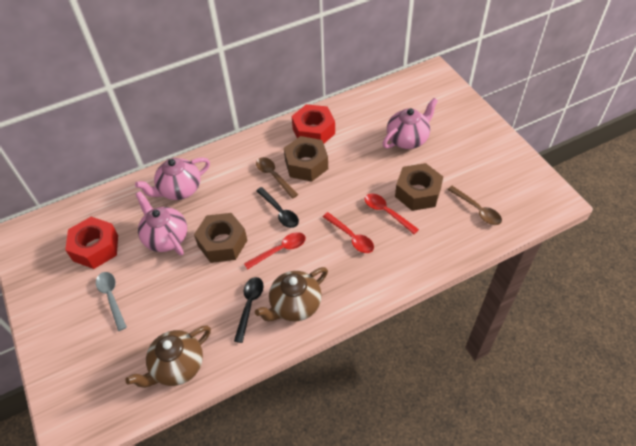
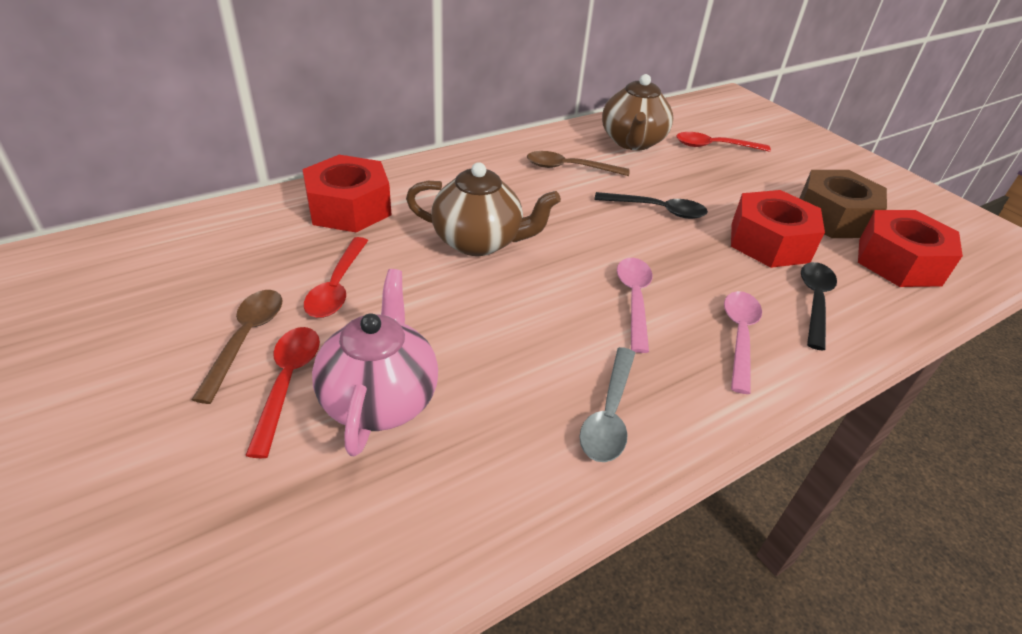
brown nut: [194,213,247,263] [284,136,328,182] [395,163,443,211] = 3 -> [799,170,887,238] = 1
pink spoon: none = 0 -> [617,258,653,353] [724,291,762,394] = 2
pink teapot: [135,157,210,200] [135,191,187,255] [382,98,438,149] = 3 -> [312,269,438,456] = 1
red nut: [65,217,118,269] [292,104,335,143] = 2 -> [302,155,392,232] [731,190,825,268] [858,210,963,287] = 3

